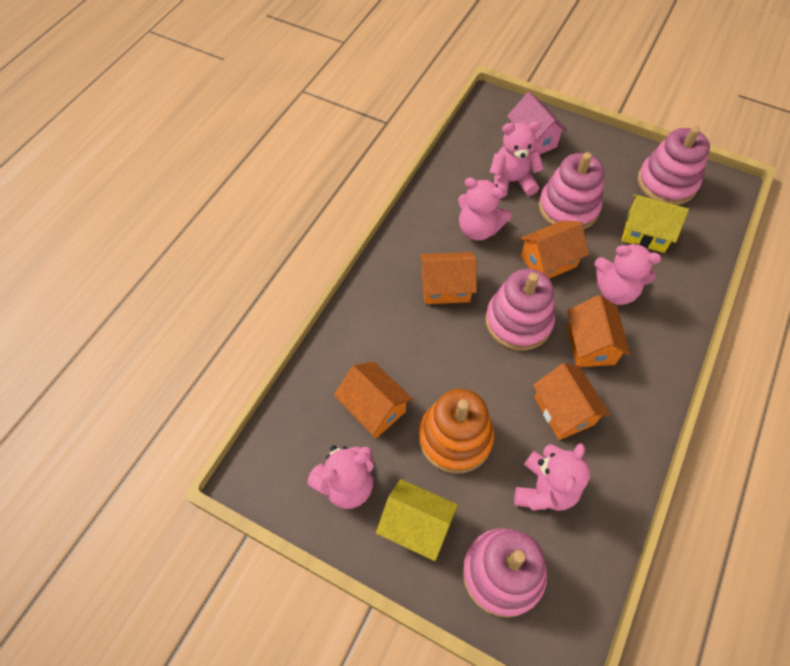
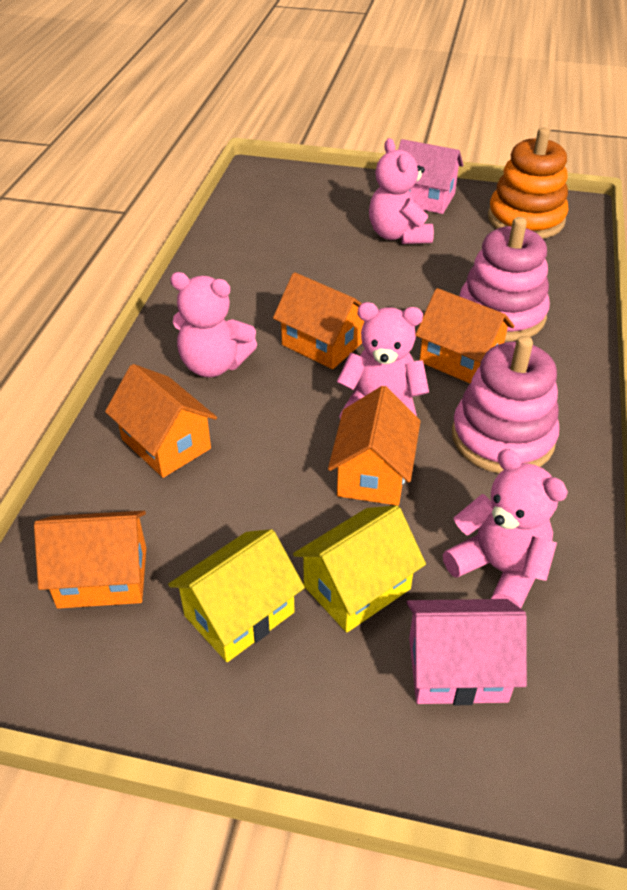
pink house: [507,92,567,154] = 1 -> [398,139,463,214] [406,599,527,705] = 2
pink stacking toy: [462,528,547,618] [485,269,555,351] [539,152,604,229] [638,126,710,205] = 4 -> [452,336,559,473] [460,217,550,341] = 2
pink teddy bear: [308,445,373,509] [458,177,512,241] [490,121,544,198] [514,443,590,511] [594,243,661,305] = 5 -> [170,272,257,377] [337,302,429,419] [369,138,434,244] [443,449,568,608] = 4

